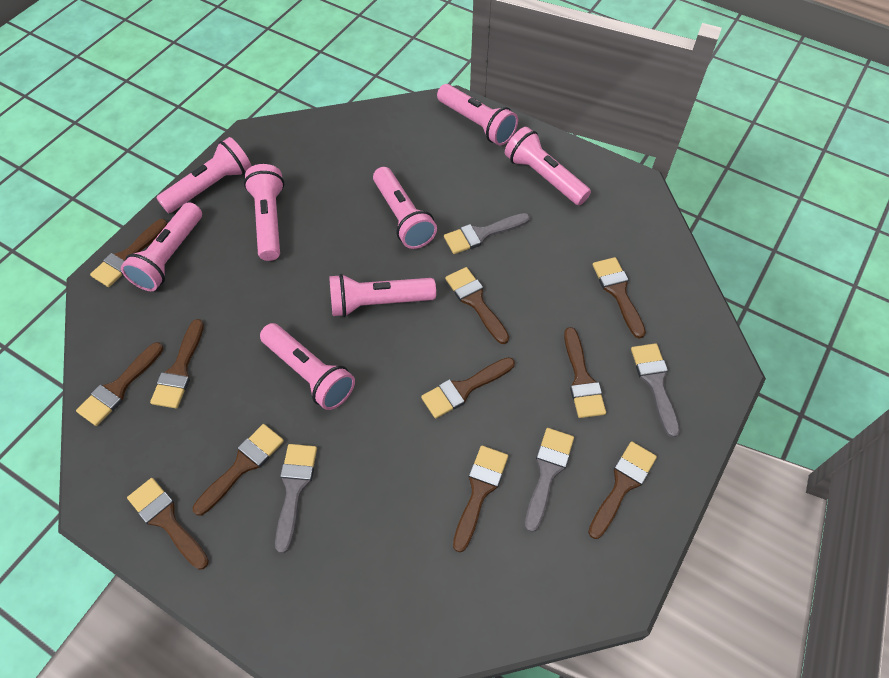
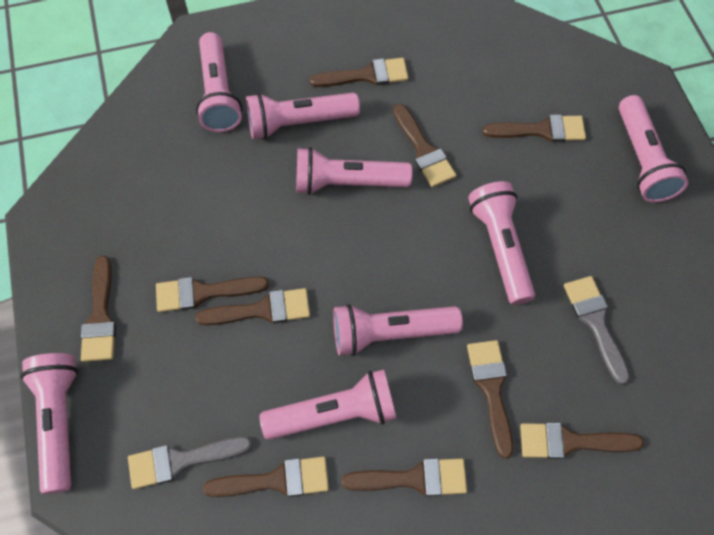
brown brush: [76,342,163,426] [90,219,168,287] [127,478,209,570] [150,319,204,409] [193,424,284,516] [421,357,515,419] [445,267,509,344] [453,445,508,552] [564,327,606,418] [588,441,657,539] [592,257,646,339] = 11 -> [81,256,116,362] [156,277,269,312] [196,288,310,325] [203,456,329,497] [310,58,409,87] [342,458,467,496] [393,104,456,187] [467,340,513,459] [483,115,586,142] [520,423,644,459] = 10
grey brush: [275,444,317,553] [444,213,530,254] [525,428,574,532] [631,343,680,438] = 4 -> [128,437,252,489] [564,276,630,385] = 2

